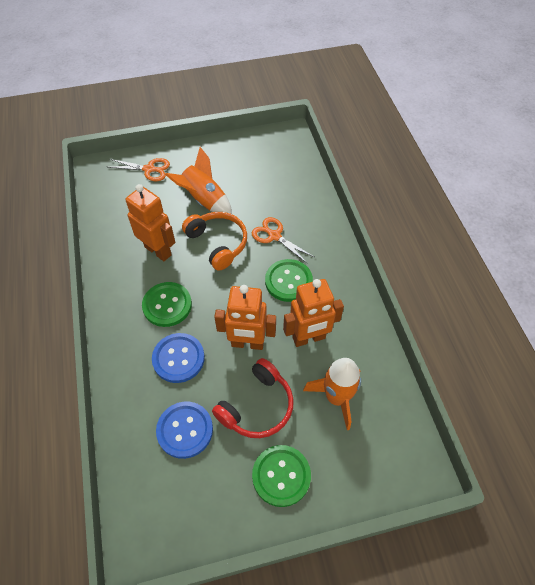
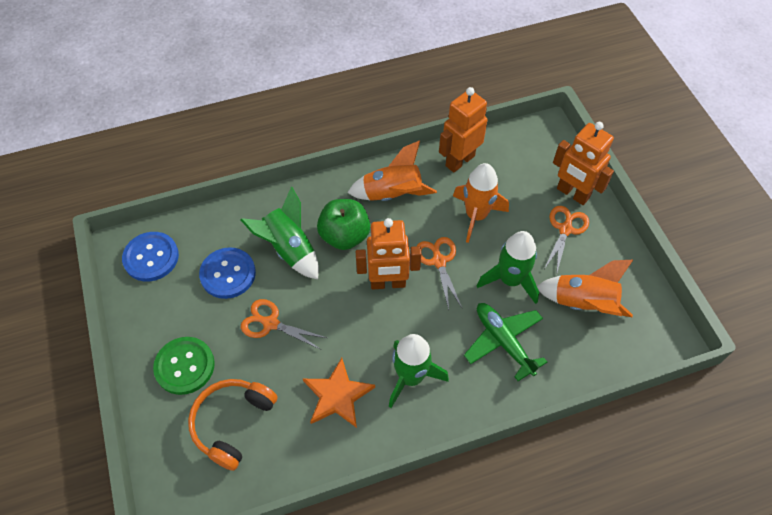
green apple: none = 0 -> [317,199,370,250] = 1
green button: [142,282,192,327] [252,445,311,507] [265,259,313,302] = 3 -> [153,337,215,395] = 1
green plane: none = 0 -> [464,303,547,381] = 1
green rocket: none = 0 -> [241,187,319,279] [389,334,449,408] [477,231,539,304] = 3
orange rocket: [165,147,232,214] [303,358,361,430] = 2 -> [347,140,437,201] [453,163,509,243] [537,260,633,317] = 3
orange scissors: [108,158,170,181] [251,217,314,264] = 2 -> [241,299,327,350] [417,237,462,310] [544,206,589,275] = 3
orange star: none = 0 -> [303,358,375,428] = 1
red headphones: [212,358,293,438] = 1 -> none = 0

